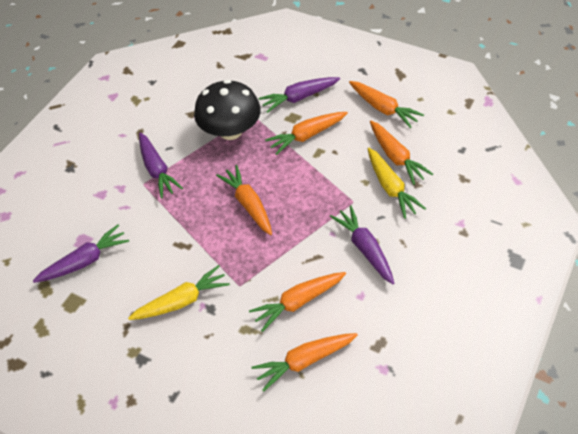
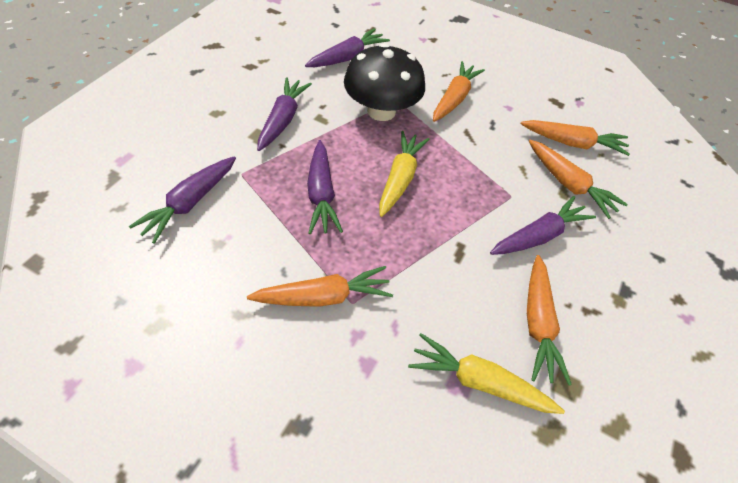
orange carrot: [216,165,272,235] [249,272,346,332] [252,333,358,392] [265,112,348,155] [349,81,424,128] [370,121,433,185] = 6 -> [247,266,393,307] [433,61,485,122] [520,120,630,156] [527,255,572,385] [529,140,628,219] = 5
purple carrot: [33,225,129,283] [139,132,183,198] [259,77,340,113] [330,205,394,284] = 4 -> [129,156,236,244] [257,77,312,151] [305,28,390,67] [307,140,343,234] [490,196,596,255] = 5

